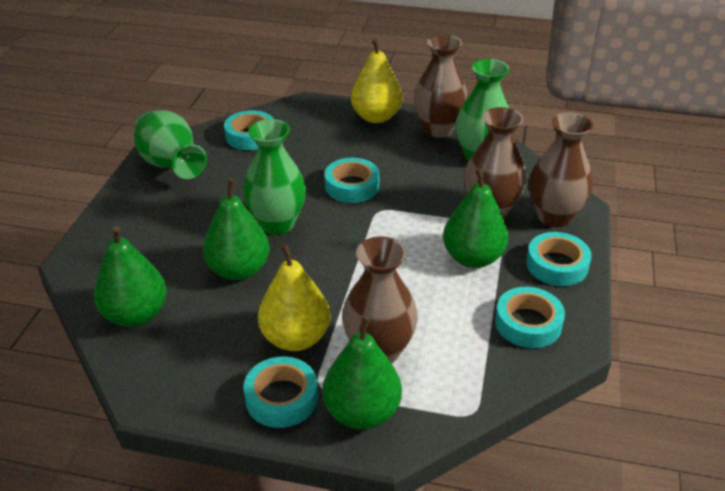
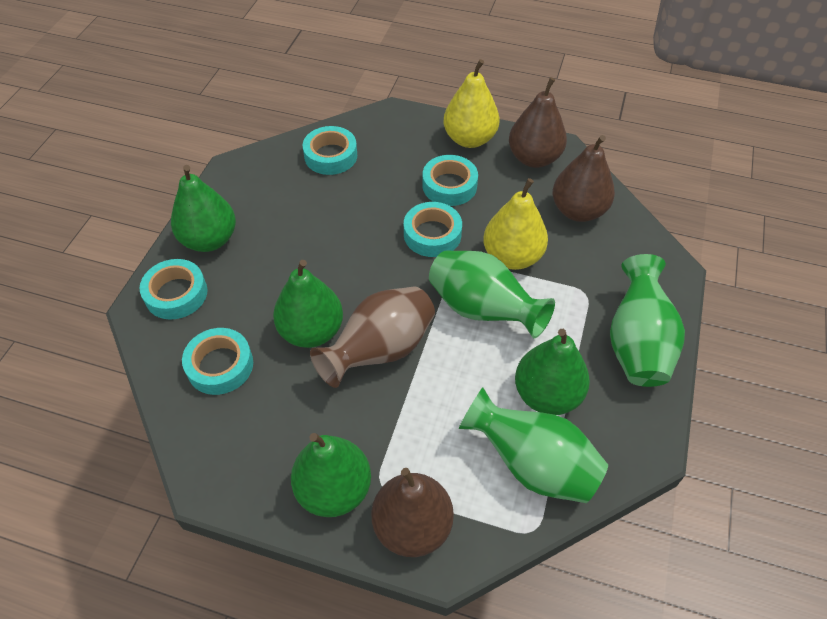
brown pear: none = 0 -> [371,468,454,557] [509,77,567,168] [552,135,615,222] = 3
brown vase: [342,236,418,364] [413,34,468,138] [464,107,527,219] [529,112,594,227] = 4 -> [310,287,435,388] = 1

